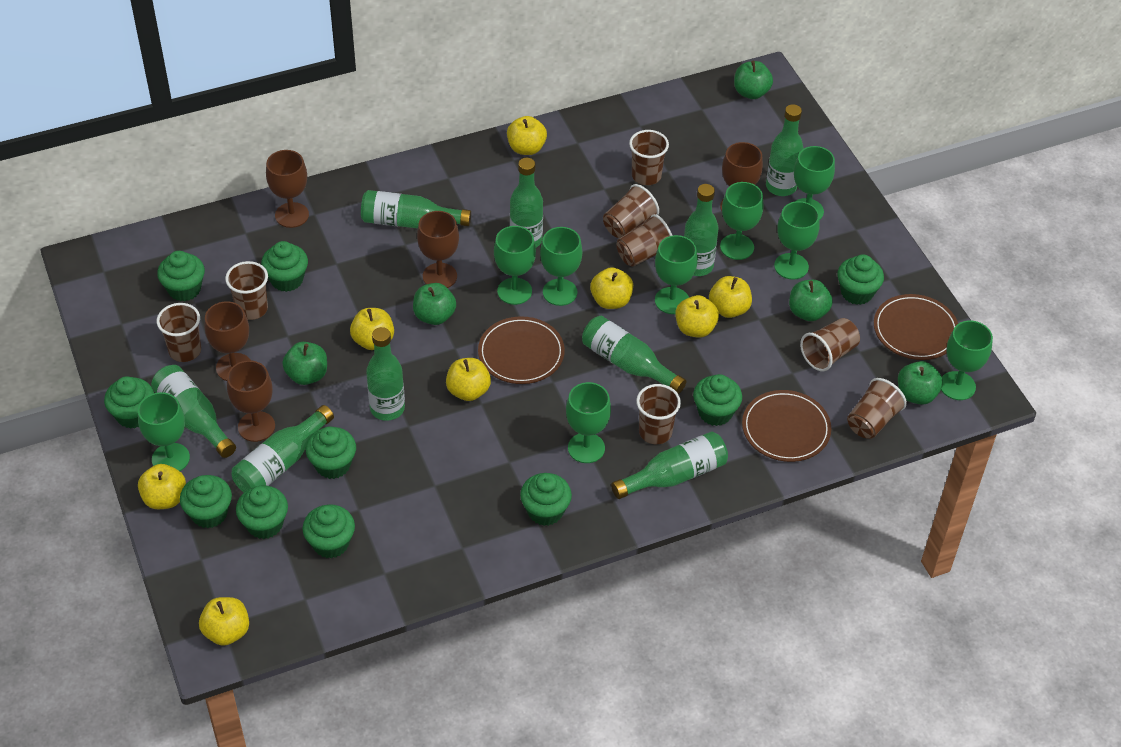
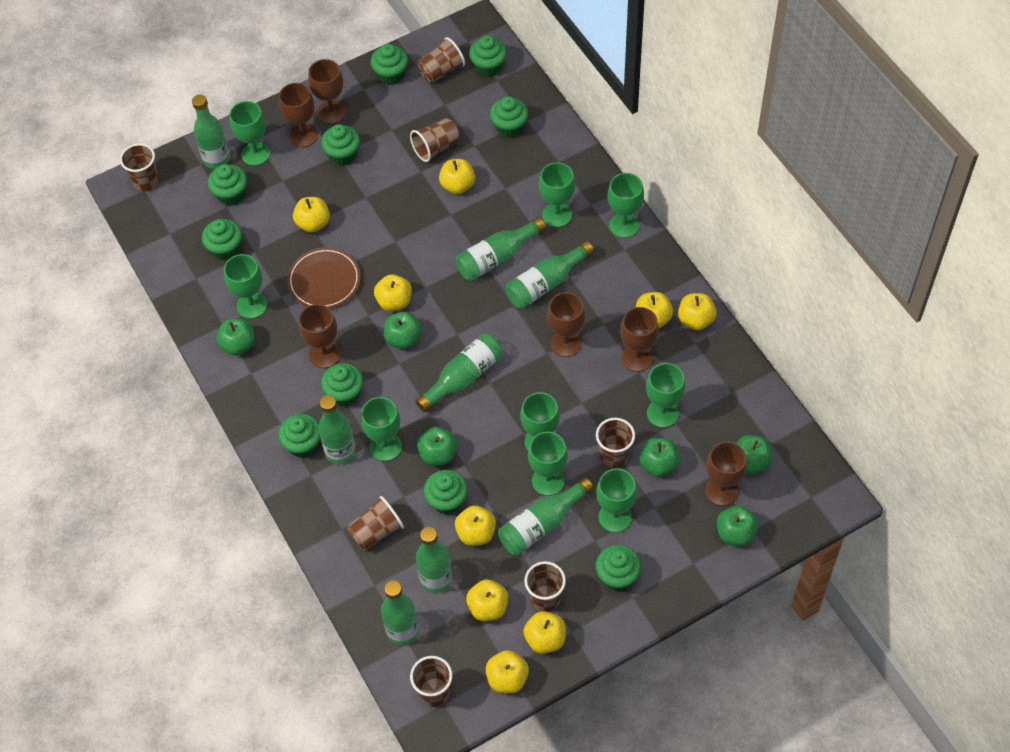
brown cup: [157,303,201,362] [225,261,268,320] [603,184,659,238] [616,214,673,267] [629,130,669,185] [636,384,681,444] [800,318,860,372] [847,378,907,439] = 8 -> [120,143,159,192] [347,496,404,550] [410,118,459,162] [410,656,453,707] [417,37,465,83] [524,561,566,612] [596,418,635,468] = 7
brown goblet: [205,301,251,381] [227,361,275,442] [266,150,309,228] [417,211,459,288] [720,142,763,211] = 5 -> [279,83,318,147] [299,304,340,368] [308,59,346,124] [547,292,585,357] [620,307,659,372] [705,441,747,506] = 6
brown plate: [478,316,565,384] [742,390,831,462] [874,294,958,360] = 3 -> [287,247,361,309] = 1
green apple: [282,342,327,385] [413,283,456,325] [734,61,773,99] [789,280,833,321] [898,361,943,405] = 5 -> [216,318,255,356] [384,312,422,349] [417,427,457,466] [639,438,680,477] [717,505,758,546] [736,435,772,475] = 6
green bottle: [151,365,236,458] [232,405,334,492] [361,190,471,228] [366,327,405,421] [510,158,543,248] [582,316,686,394] [611,432,728,499] [684,184,719,276] [766,104,804,196] = 9 -> [192,94,230,169] [318,395,356,464] [381,580,419,645] [415,334,503,412] [416,527,452,593] [455,217,546,281] [498,477,593,555] [506,241,594,309] = 8
yellow apple: [138,464,186,509] [199,597,249,646] [350,308,394,350] [446,358,491,401] [507,116,547,155] [590,267,633,309] [675,295,719,337] [709,276,752,318] = 8 -> [293,197,330,232] [374,274,412,311] [439,159,475,194] [455,505,496,546] [466,579,509,621] [485,650,529,693] [523,611,566,654] [636,292,673,328] [678,293,717,330] = 9

